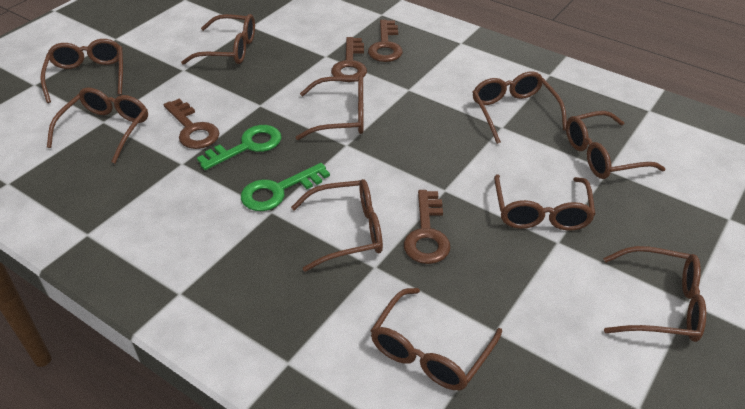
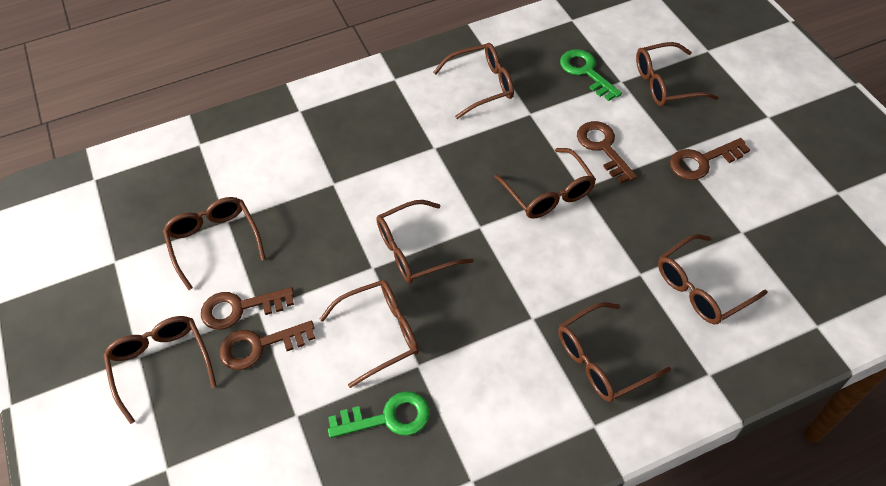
brown glasses: [40,39,123,103] [47,87,148,163] [181,14,255,65] [291,179,383,272] [296,75,364,140] [370,288,502,390] [472,71,567,144] [494,174,596,231] [566,111,666,179] [603,246,706,342] = 10 -> [103,316,217,424] [163,197,266,290] [320,280,419,388] [376,200,473,284] [433,43,514,119] [494,148,596,219] [558,302,671,402] [636,42,719,106] [658,234,768,324] = 9

